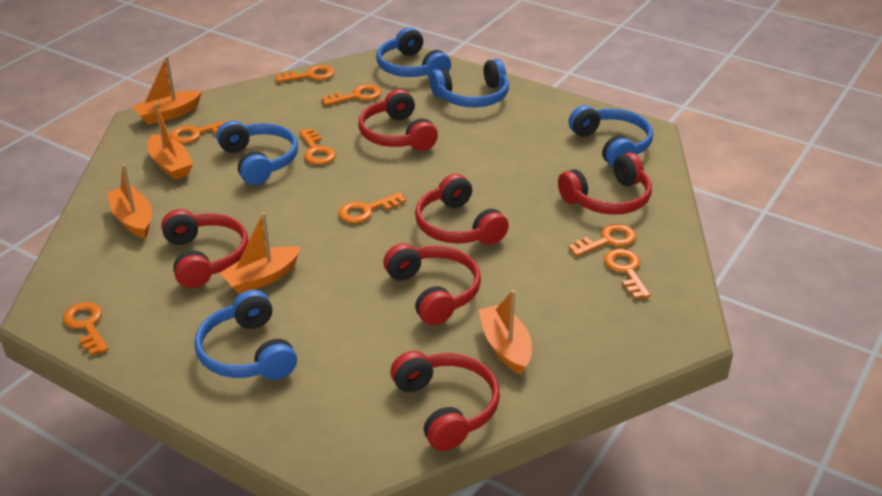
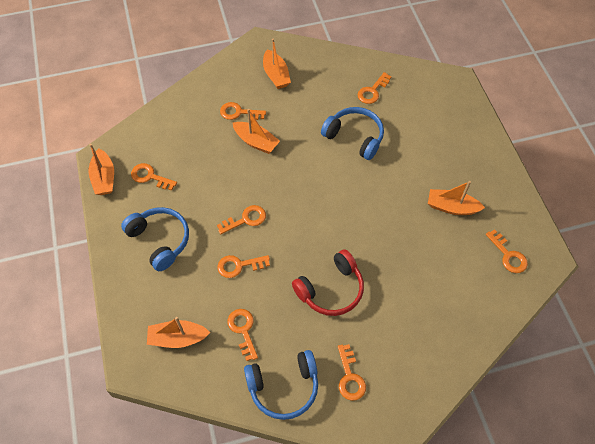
blue headphones: [194,290,297,380] [217,120,298,185] [376,27,451,77] [430,59,509,107] [569,105,653,167] = 5 -> [121,207,189,271] [244,350,318,420] [321,107,384,160] = 3
red headphones: [161,209,249,288] [358,89,438,151] [383,243,481,325] [390,351,500,451] [415,174,509,245] [558,152,652,215] = 6 -> [292,249,364,316] = 1

